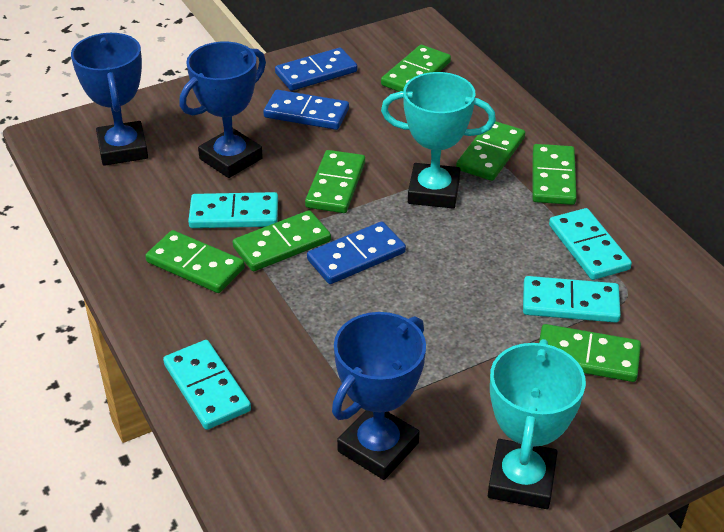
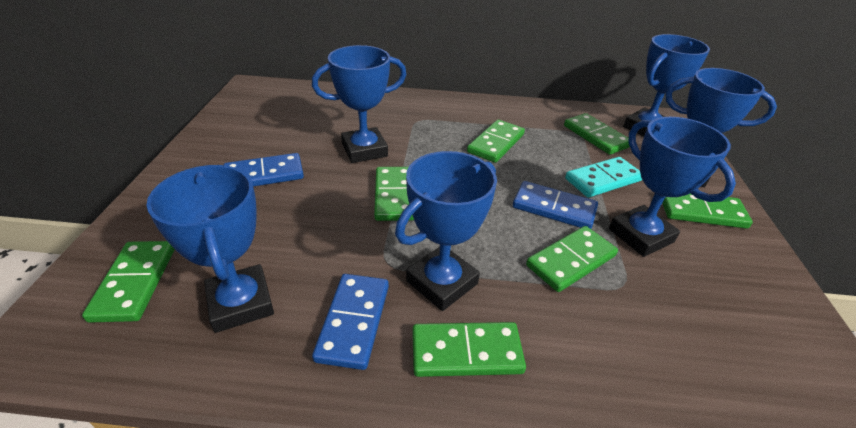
blue trophy: [71,33,148,166] [179,42,266,178] [332,312,426,480] = 3 -> [147,165,274,333] [312,45,407,163] [395,151,497,311] [609,117,736,257] [623,34,710,136] [666,68,777,187] = 6
turquoise domino: [163,340,251,430] [188,192,278,228] [523,276,621,323] [549,208,632,280] = 4 -> [565,157,642,197] = 1
turquoise trophy: [381,72,496,209] [488,339,586,509] = 2 -> none = 0

